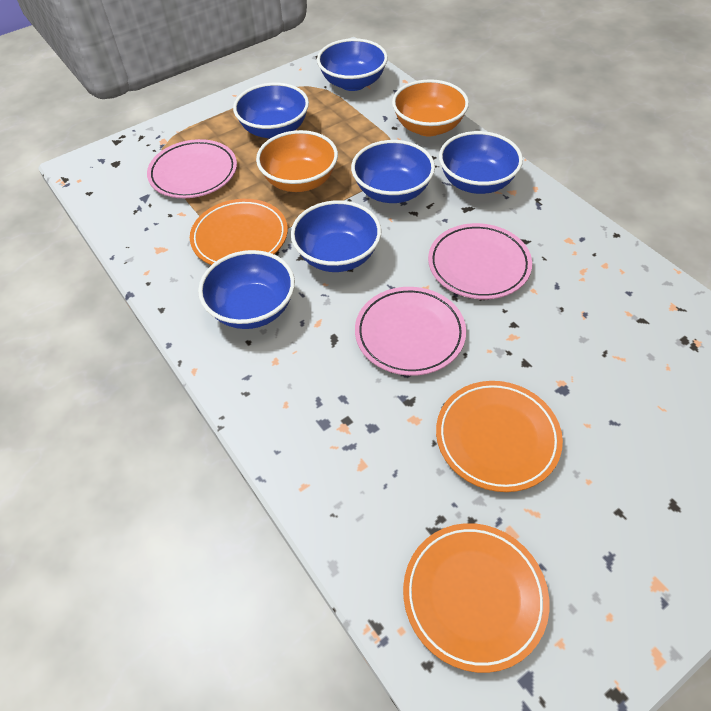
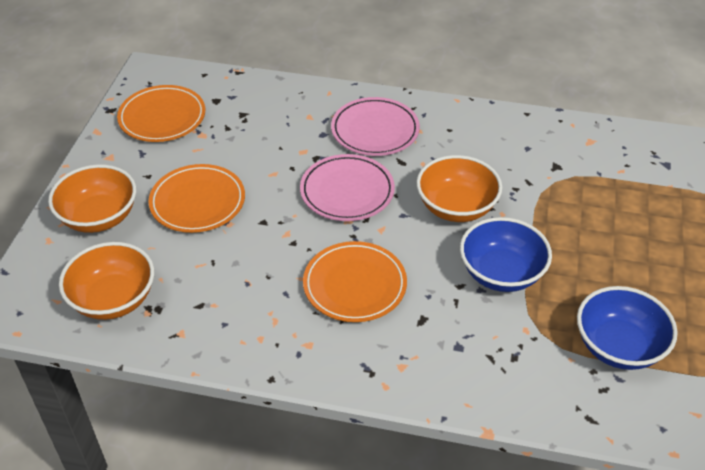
blue bowl: [198,250,295,329] [233,83,309,139] [291,200,381,272] [317,38,388,91] [351,140,435,203] [439,131,523,194] = 6 -> [460,217,552,292] [577,286,678,370] = 2
orange bowl: [256,130,338,192] [392,79,469,137] = 2 -> [48,164,136,233] [59,242,154,320] [416,155,502,222] = 3
pink plate: [147,139,237,198] [355,287,466,376] [428,223,532,299] = 3 -> [300,154,395,221] [331,97,420,156] = 2

